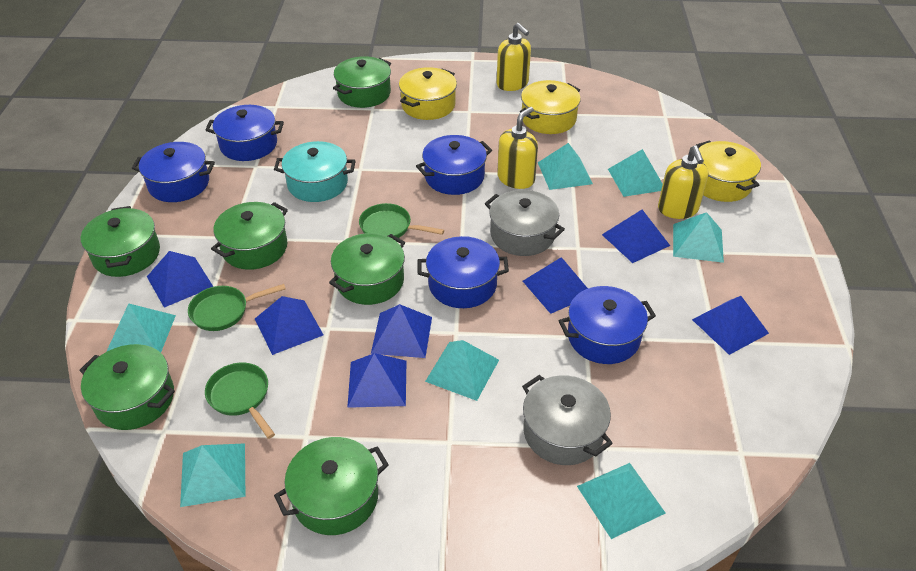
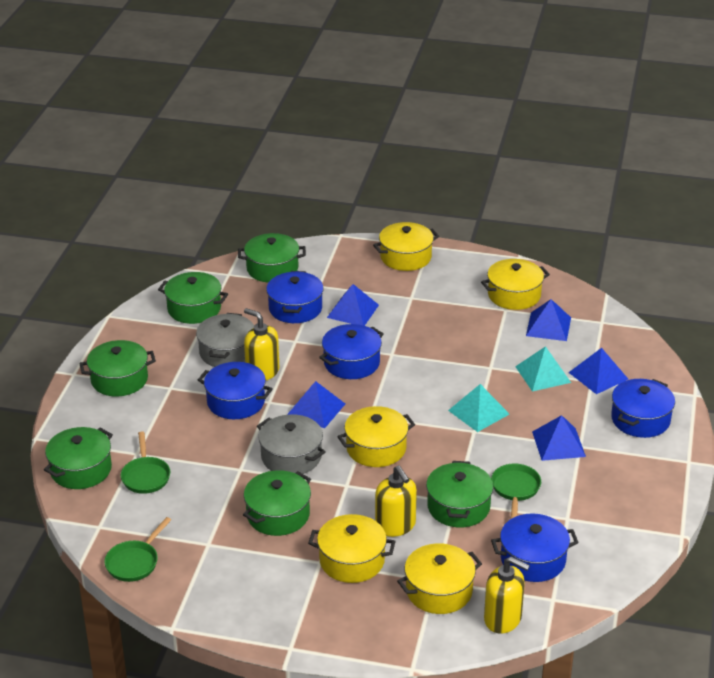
blue pyramid: [147,251,213,308] [255,296,323,355] [347,353,406,408] [371,304,432,358] [523,257,588,314] [602,210,670,263] [692,296,769,355] = 7 -> [287,381,345,428] [327,284,379,326] [526,299,571,341] [532,415,586,461] [568,348,628,394] = 5
turquoise pot: [274,141,356,202] = 1 -> none = 0
turquoise pyramid: [106,303,176,353] [180,443,245,507] [425,340,499,401] [538,143,593,190] [577,463,666,539] [608,149,663,197] [673,212,724,263] = 7 -> [448,384,509,432] [515,346,571,391] = 2
yellow pot: [399,67,457,120] [520,80,581,134] [696,140,761,202] = 3 -> [308,514,396,583] [337,406,415,467] [373,222,439,271] [397,543,482,614] [481,259,550,310] = 5

